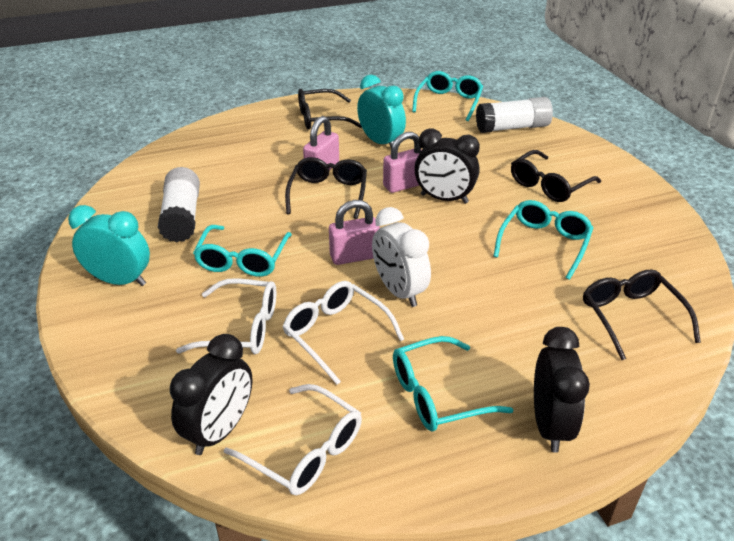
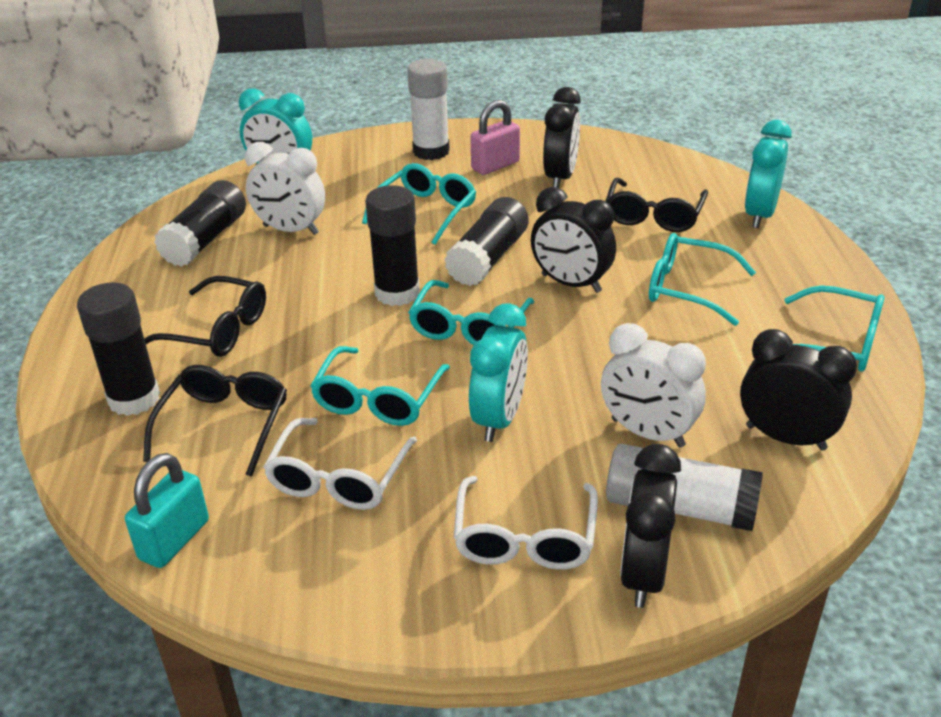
black clock: [170,334,252,455] [414,129,480,204] [534,327,590,453] = 3 -> [531,187,616,293] [543,87,581,188] [620,444,681,608] [740,329,857,451] = 4
black glasses: [285,157,367,219] [298,89,362,130] [511,150,601,202] [583,269,701,360] = 4 -> [143,365,287,477] [144,276,266,357] [606,178,708,232] = 3
black glue stick: none = 0 -> [77,283,160,416] [154,180,246,267] [365,185,420,306] [444,197,529,286] = 4
pink padlock: [303,116,339,170] [329,200,380,265] [383,132,422,193] = 3 -> [470,100,520,175] = 1
turquoise clock: [68,205,150,286] [357,75,406,148] = 2 -> [239,88,312,164] [469,303,528,442] [745,120,791,228] = 3
turquoise glasses: [193,225,292,277] [393,336,514,432] [412,71,483,121] [493,200,593,280] = 4 -> [310,346,450,426] [362,163,476,245] [408,280,534,345] [649,233,756,326] [784,286,884,371] = 5
turquoise padlock: none = 0 -> [125,453,209,568] = 1
white clock: [372,207,431,307] = 1 -> [245,142,325,235] [601,323,706,447] = 2
white glasses: [176,278,276,354] [224,384,362,495] [283,281,404,385] = 3 -> [263,418,417,510] [454,476,598,570] = 2

